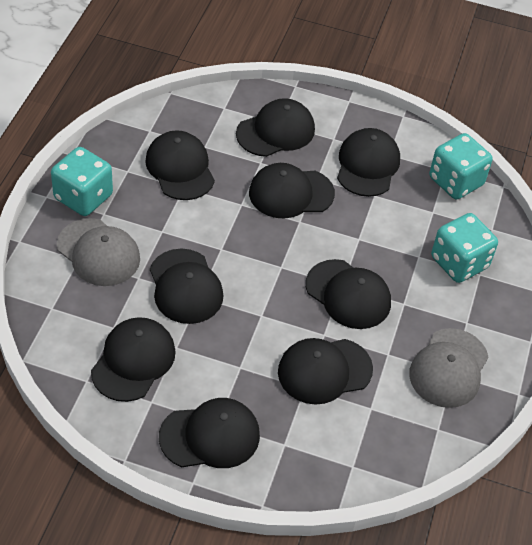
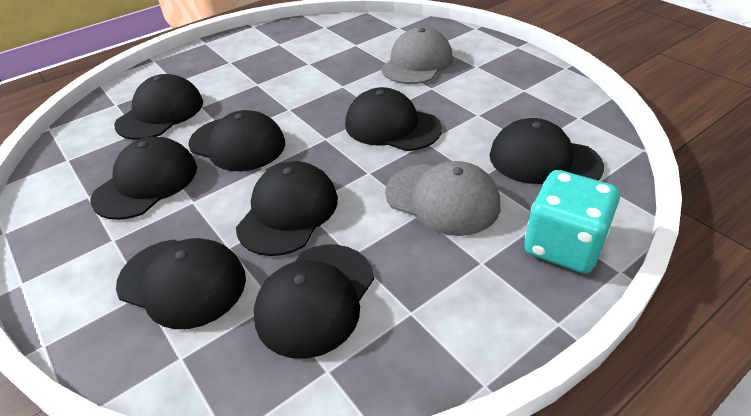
black cap: [91,317,176,402] [145,130,215,200] [150,249,223,324] [159,398,260,468] [236,98,315,157] [249,163,335,219] [278,338,373,405] [306,259,391,329] [337,128,400,197] = 9 -> [91,137,197,220] [114,74,203,140] [116,238,246,329] [188,110,285,171] [236,161,338,256] [254,245,374,359] [345,87,442,151] [490,118,604,184] = 8
turquoise dice: [51,147,113,216] [429,133,493,199] [431,213,498,283] = 3 -> [524,170,620,274] = 1

